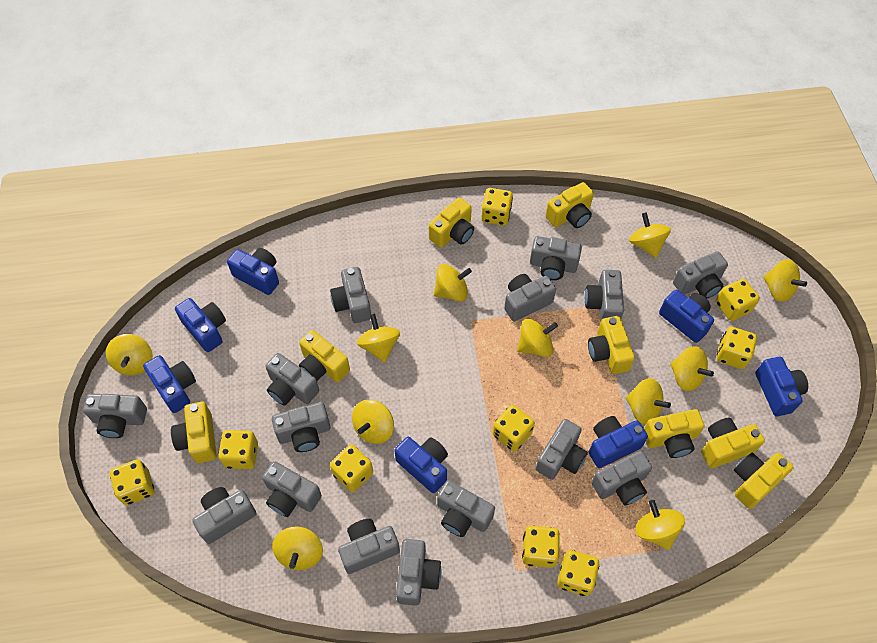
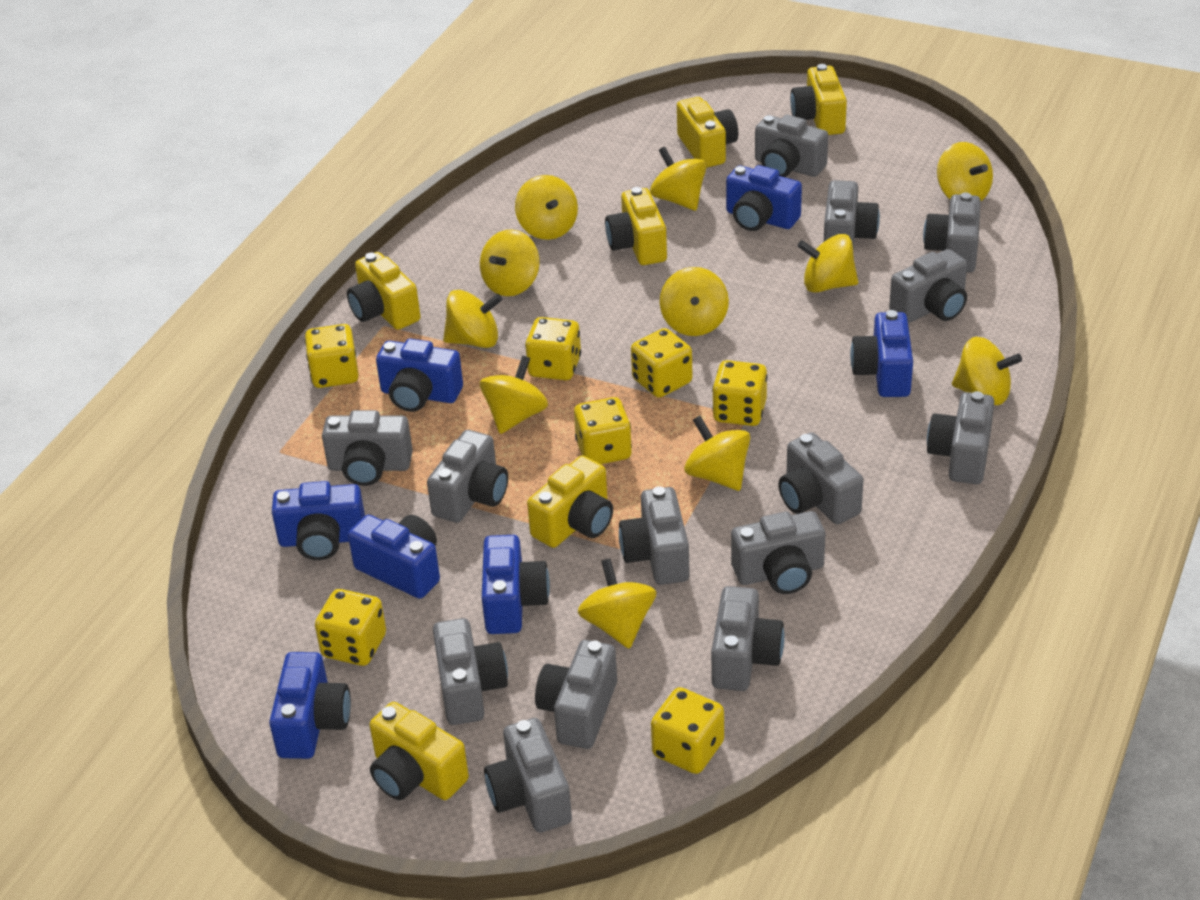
grey camera: [83,393,147,438] [192,487,256,544] [262,461,322,517] [266,353,319,406] [272,402,330,452] [330,267,371,323] [338,519,400,574] [396,539,441,606] [437,480,495,537] [504,274,556,322] [530,236,582,280] [536,419,588,480] [585,270,624,323] [591,451,652,505] [673,251,728,298] = 15 -> [322,410,413,486] [427,430,508,523] [433,618,508,725] [484,718,572,833] [535,640,617,749] [619,486,690,585] [711,586,784,691] [731,511,825,594] [755,115,828,177] [778,432,864,524] [824,180,880,251] [889,249,967,323] [923,192,981,273] [927,391,994,484] = 14
yellow camera: [171,402,217,463] [299,330,350,383] [429,197,474,248] [545,182,594,228] [588,316,635,374] [644,409,704,458] [701,418,765,468] [734,453,794,509] = 8 -> [347,252,420,330] [369,702,469,800] [527,456,613,548] [605,187,667,265] [677,97,738,168] [790,64,847,135] = 6
yellow dice: [110,459,154,505] [218,430,258,469] [330,444,373,492] [481,188,513,226] [493,405,535,452] [522,525,560,568] [557,550,599,596] [716,279,760,321] [717,327,757,369] = 9 -> [305,324,359,388] [315,589,386,666] [525,317,581,380] [574,397,632,464] [631,328,692,398] [651,687,724,774] [712,360,768,426] = 7

